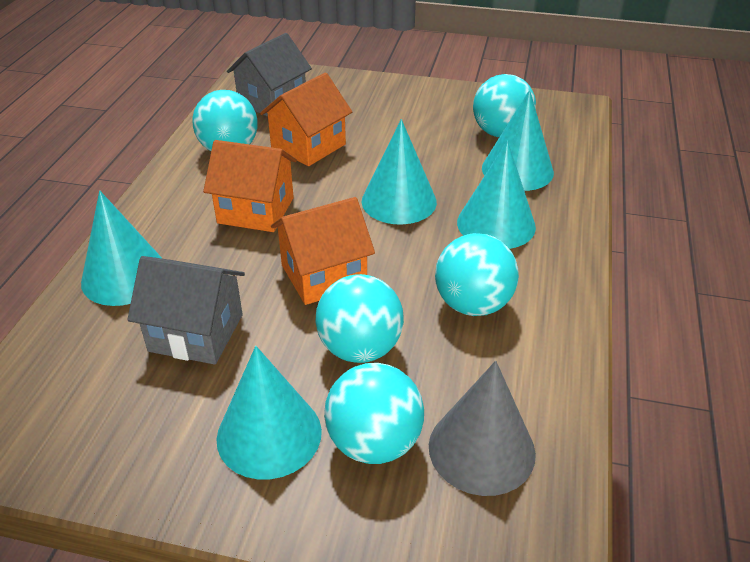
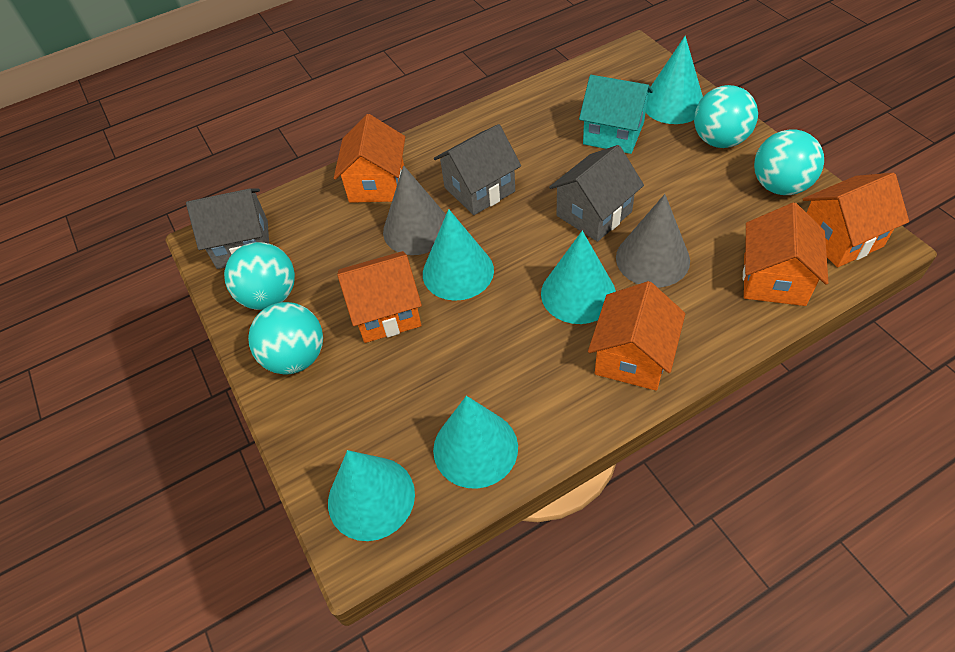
grey cone: [429,361,536,496] = 1 -> [383,165,446,255] [616,194,690,287] = 2
grey house: [127,256,245,365] [227,33,312,117] = 2 -> [186,188,269,269] [434,124,521,215] [549,145,644,242] = 3
orange house: [203,140,297,232] [260,73,352,166] [271,197,375,305] = 3 -> [334,114,405,203] [337,251,422,343] [588,281,685,391] [743,202,828,306] [803,173,909,267] = 5
turquoise ball: [192,90,258,151] [315,274,404,363] [324,363,424,464] [435,233,519,316] [473,74,536,137] = 5 -> [224,242,295,310] [248,302,323,375] [694,85,758,148] [754,130,824,195] = 4
turquoise house: none = 0 -> [579,75,653,154] = 1

